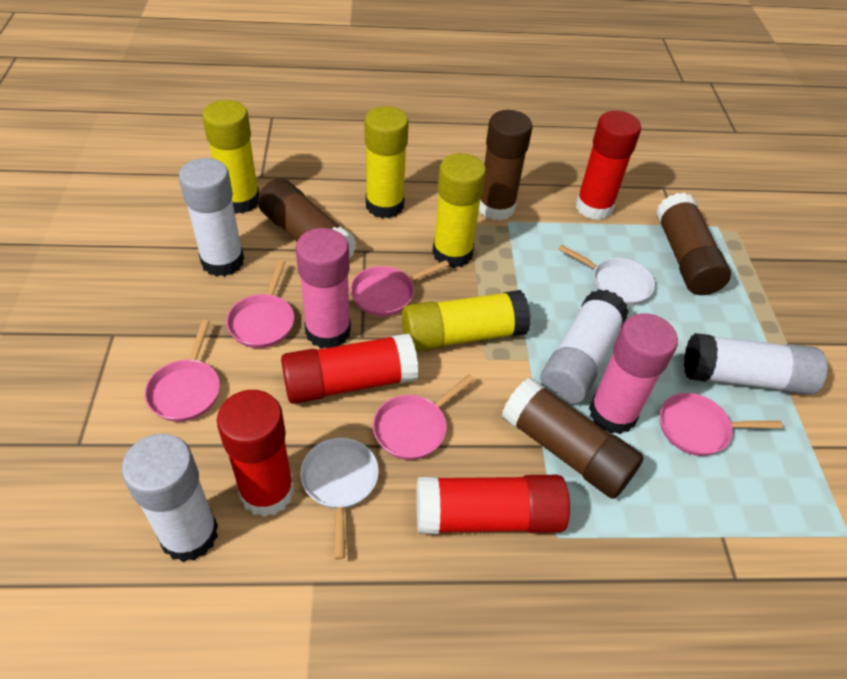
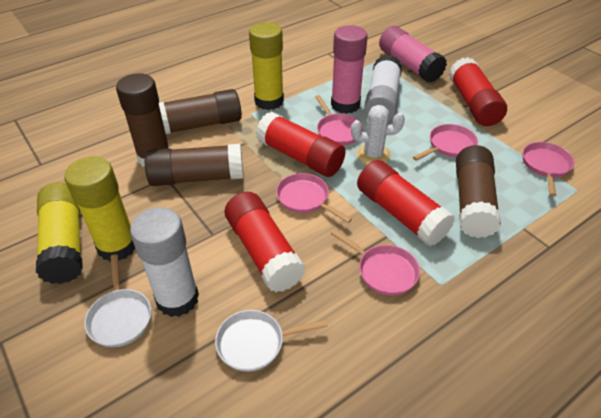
white cactus: none = 0 -> [351,105,405,165] = 1
white glue stick: [122,434,218,562] [179,158,244,276] [540,289,629,404] [684,333,827,395] = 4 -> [130,207,199,317] [364,55,402,120] = 2
yellow glue stick: [202,100,259,214] [365,106,409,218] [402,290,531,352] [432,153,486,268] = 4 -> [36,182,83,284] [64,157,135,262] [249,22,284,110] = 3

